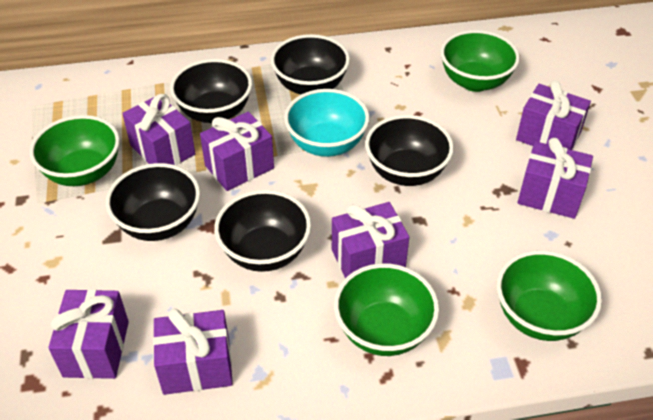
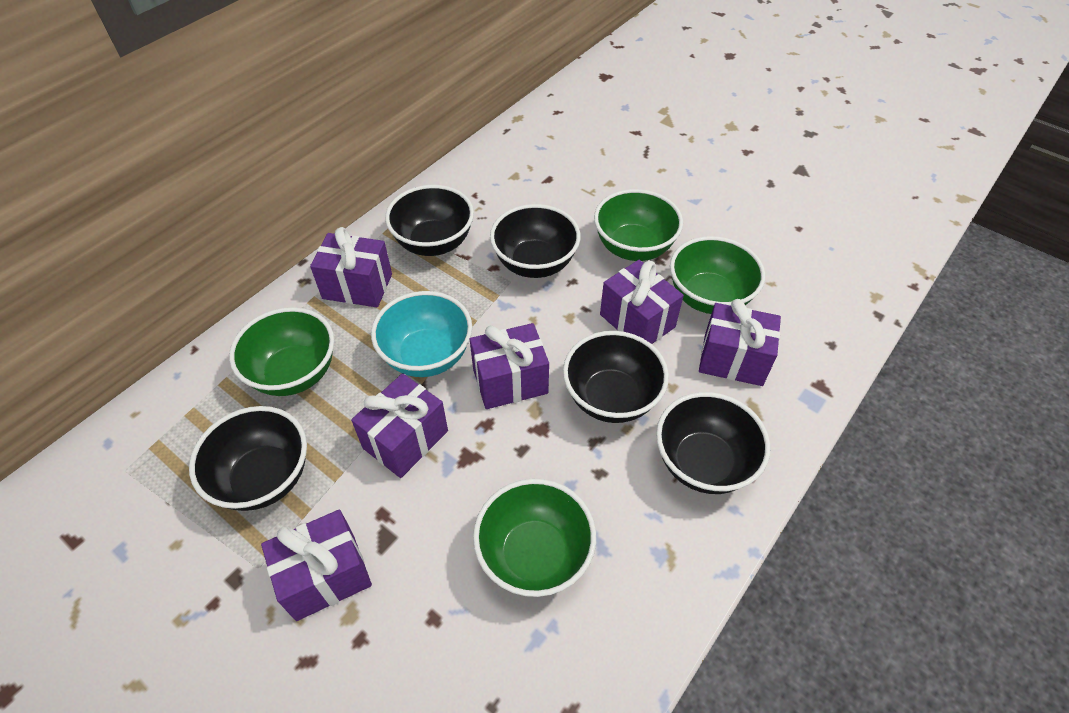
purple gift: [48,289,129,379] [122,94,195,165] [153,308,233,395] [200,112,274,191] [332,202,409,278] [516,80,591,150] [517,138,593,219] = 7 -> [261,509,372,621] [310,227,392,307] [351,373,448,478] [470,323,549,409] [600,260,684,344] [699,299,781,386] = 6

